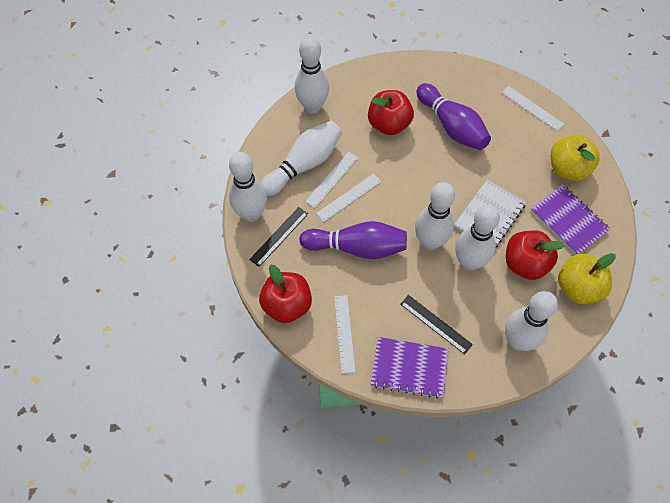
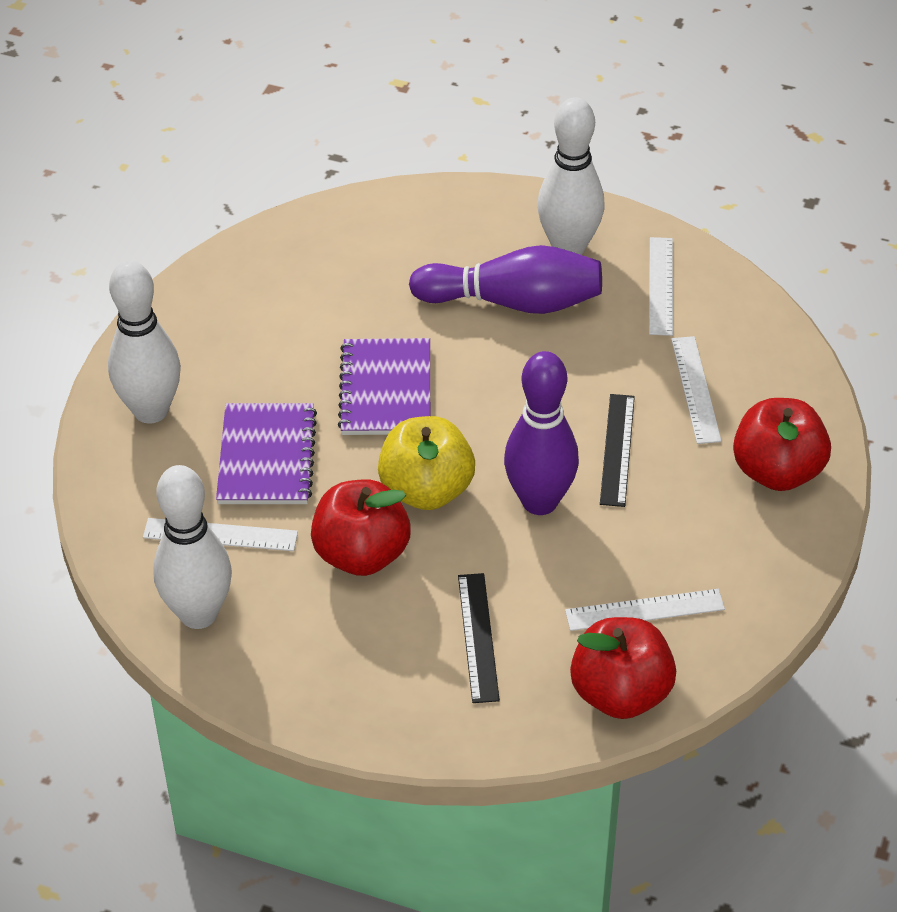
white bowling pin: [229,152,267,222] [261,121,342,196] [295,36,329,114] [415,182,455,250] [455,204,500,271] [505,291,558,351] = 6 -> [108,261,181,424] [153,465,232,629] [537,97,605,255] = 3
white notebook: [454,179,526,248] = 1 -> none = 0
yellow apple: [551,135,600,181] [558,253,616,304] = 2 -> [378,416,475,510] = 1

